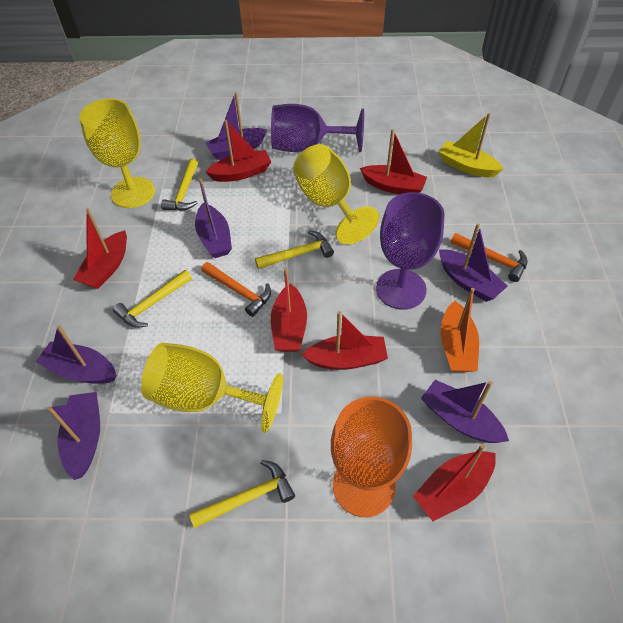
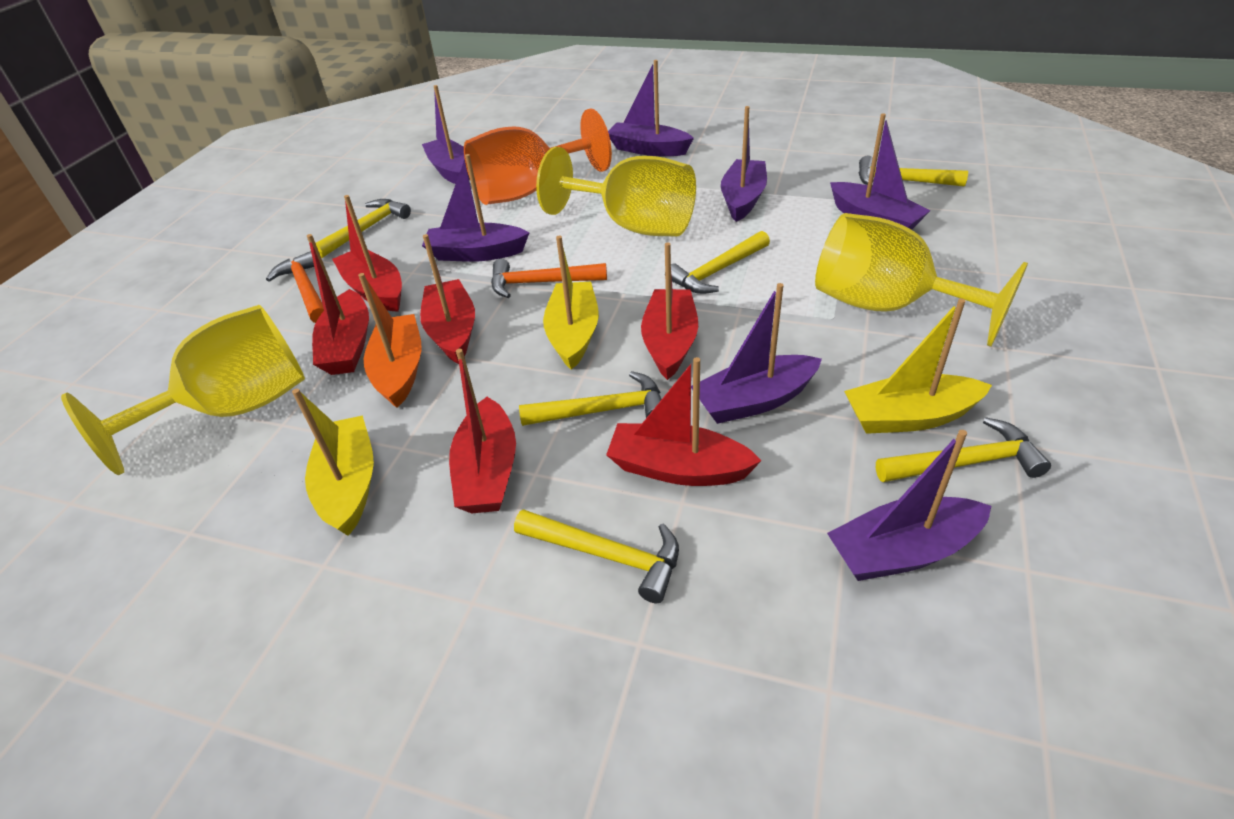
purple boat: [36,326,116,384] [47,392,100,480] [195,179,232,258] [206,92,267,160] [421,380,509,443] [439,223,508,302] = 6 -> [422,85,470,184] [422,154,529,262] [608,60,694,156] [691,283,822,424] [721,106,767,222] [827,430,991,581] [830,114,930,230] = 7
purple goblet: [271,104,364,152] [376,192,445,310] = 2 -> none = 0
yellow boat: [438,113,503,177] = 1 -> [292,389,374,536] [543,236,599,370] [844,299,992,434] = 3
yellow hammer: [113,270,192,328] [161,159,198,211] [189,460,295,528] [255,231,334,269] = 4 -> [316,199,411,258] [514,509,679,603] [519,371,662,426] [671,231,770,294] [858,156,968,186] [876,417,1051,482] = 6

